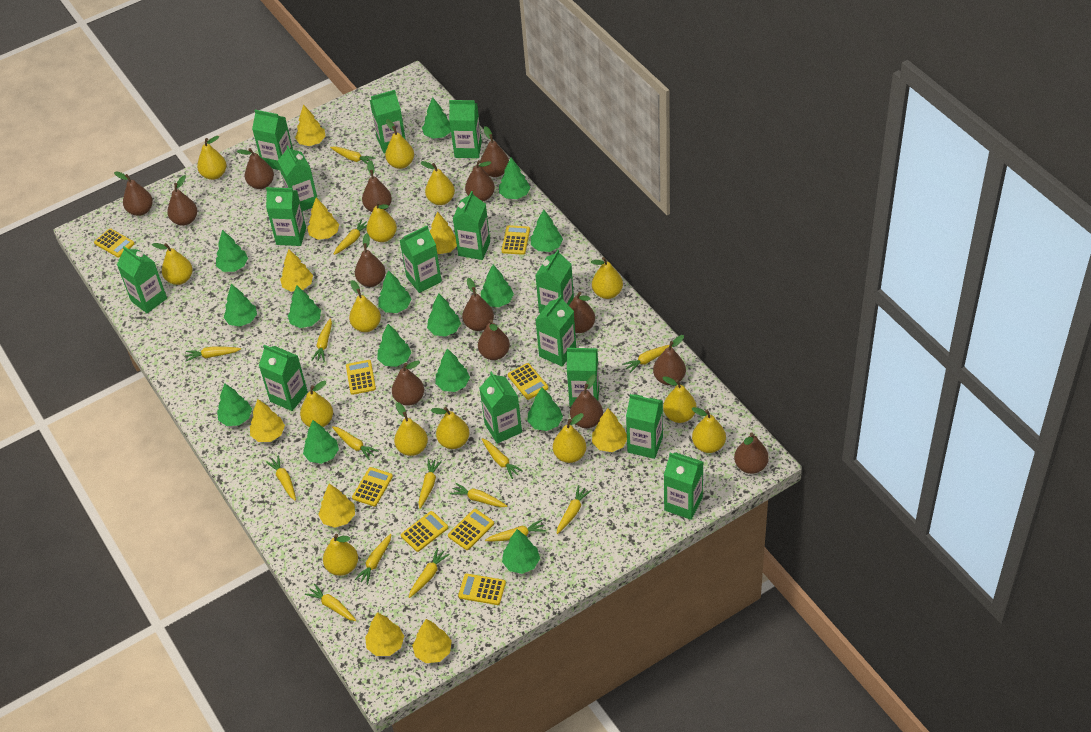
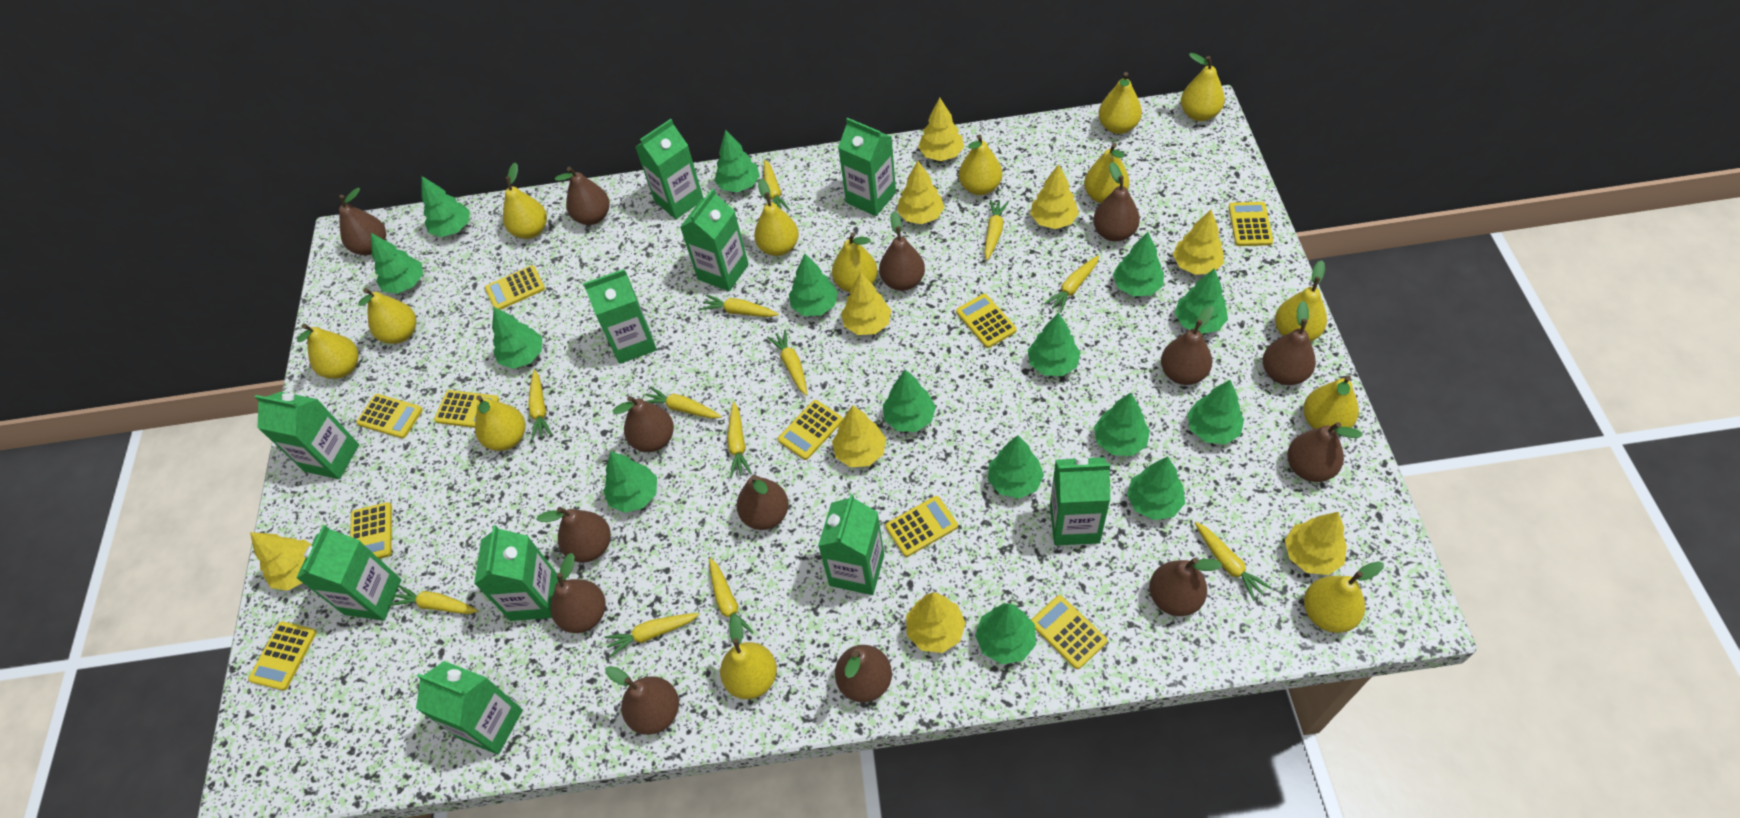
green carton: [117,246,167,313] [252,110,293,170] [259,345,308,411] [266,187,306,246] [278,145,318,211] [370,90,406,153] [400,226,442,293] [449,100,482,158] [453,191,490,260] [479,371,522,444] [535,249,574,313] [535,295,576,366] [567,346,599,407] [626,394,663,459] [664,452,703,520] = 15 -> [255,392,359,479] [296,525,402,621] [416,661,523,755] [474,525,558,621] [583,269,657,364] [635,119,703,219] [680,188,749,291] [818,494,884,595] [838,118,896,216] [1050,457,1110,545] = 10
yellow calculator: [94,228,135,257] [346,360,376,395] [352,467,393,507] [401,511,448,552] [448,509,494,550] [458,574,506,605] [501,225,530,255] [508,363,548,400] = 8 -> [248,621,317,691] [350,502,392,559] [356,394,423,439] [434,390,499,428] [485,265,545,310] [778,400,843,460] [885,496,958,557] [956,294,1017,348] [1031,595,1107,669] [1228,202,1273,246] = 10
yellow carrot: [186,346,241,361] [266,455,296,501] [305,584,356,621] [311,318,332,362] [330,146,376,165] [332,426,378,460] [333,219,367,255] [354,534,391,585] [409,548,450,598] [418,459,442,509] [450,483,507,507] [482,438,523,479] [485,519,546,542] [557,485,591,534] [622,345,672,373] = 15 -> [389,585,478,614] [528,370,552,441] [604,613,699,657] [646,386,722,419] [700,294,779,317] [709,558,754,643] [727,402,752,478] [764,160,790,211] [767,330,808,396] [984,200,1009,261] [1044,256,1099,313] [1195,522,1272,601] = 12

